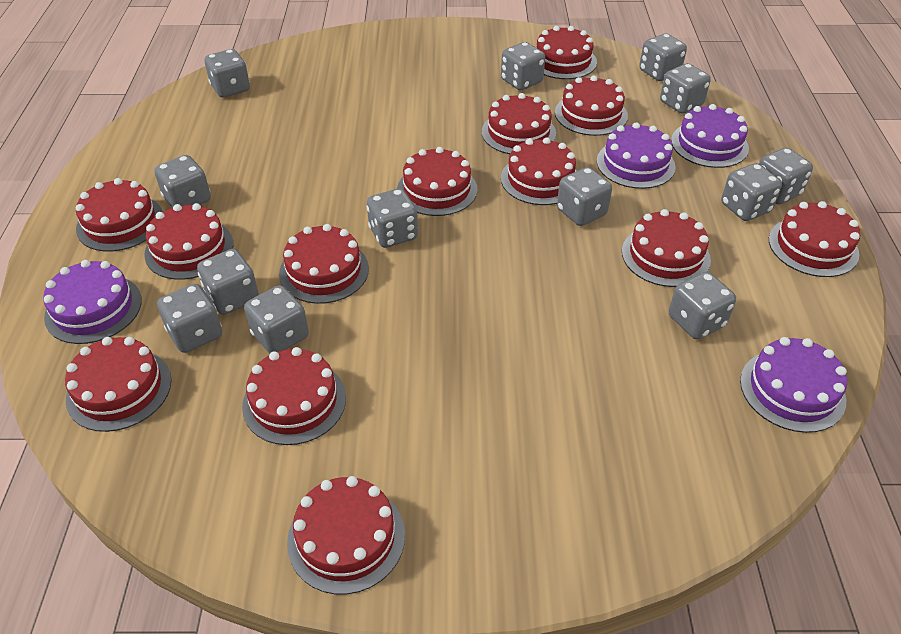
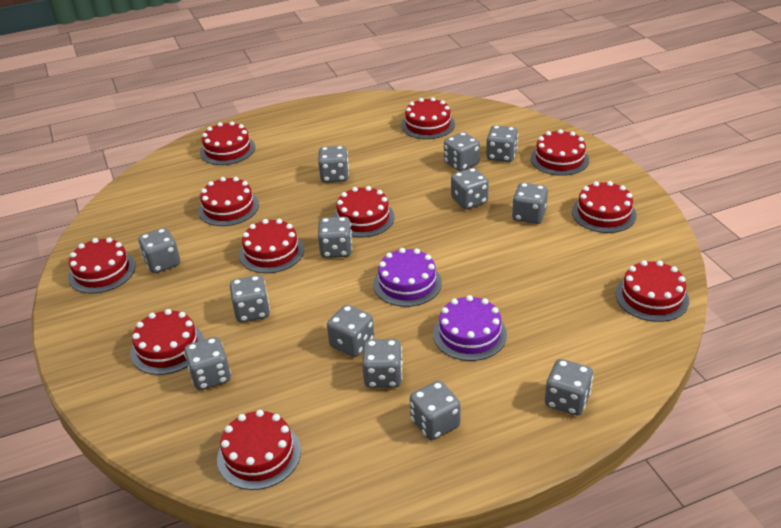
purple cake: [43,260,142,344] [597,122,675,189] [671,104,749,168] [740,337,847,433] = 4 -> [373,248,442,307] [433,295,507,361] = 2
red cake: [65,337,171,432] [76,178,163,251] [144,203,233,280] [242,347,346,445] [279,224,369,304] [287,476,405,594] [397,147,478,216] [482,93,556,154] [501,137,577,205] [536,26,597,79] [555,75,628,136] [622,209,711,287] [769,201,860,277] = 13 -> [68,237,136,294] [130,309,205,375] [198,177,259,226] [200,121,255,165] [217,410,301,490] [239,219,304,273] [333,186,395,238] [401,97,455,139] [531,129,589,176] [572,181,637,233] [616,260,689,322] = 11

